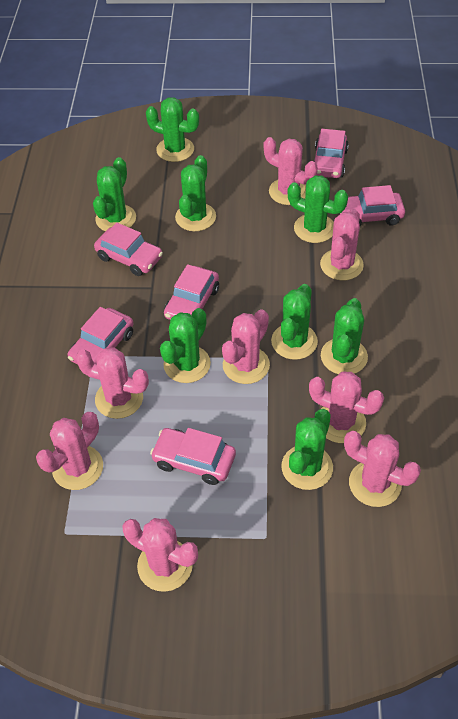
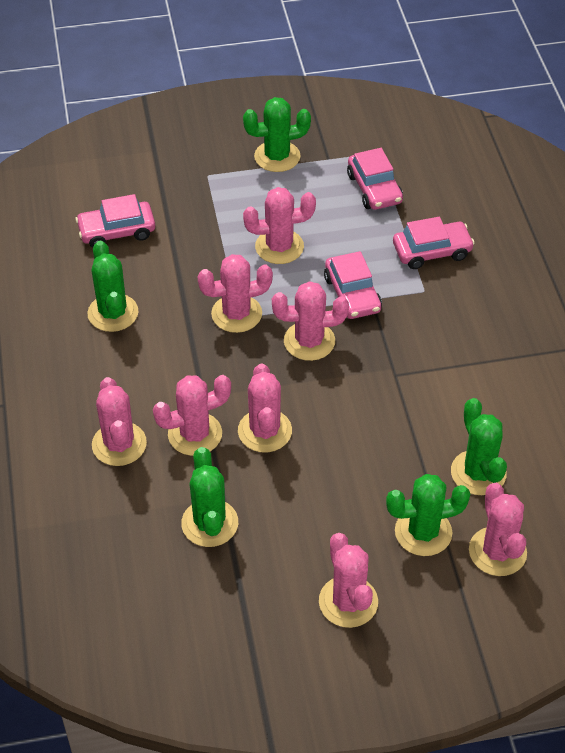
green cactus: [93,157,136,231] [146,97,199,162] [160,308,211,383] [175,155,216,231] [271,284,318,360] [281,409,333,490] [288,175,348,243] [321,298,368,374] = 8 -> [87,241,139,332] [181,447,238,547] [243,97,311,172] [386,474,470,556] [451,398,507,495] = 5
pink car: [68,307,134,365] [94,223,163,276] [150,428,236,485] [164,264,219,320] [314,129,349,178] [340,185,405,226] = 6 -> [75,194,155,248] [324,251,382,319] [347,148,403,210] [393,217,475,269] = 4

